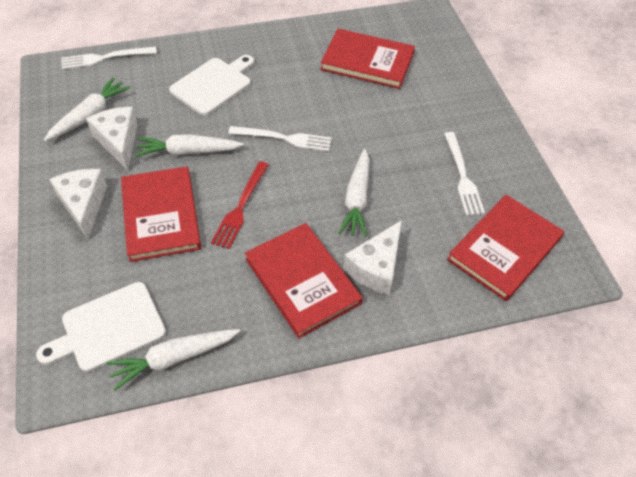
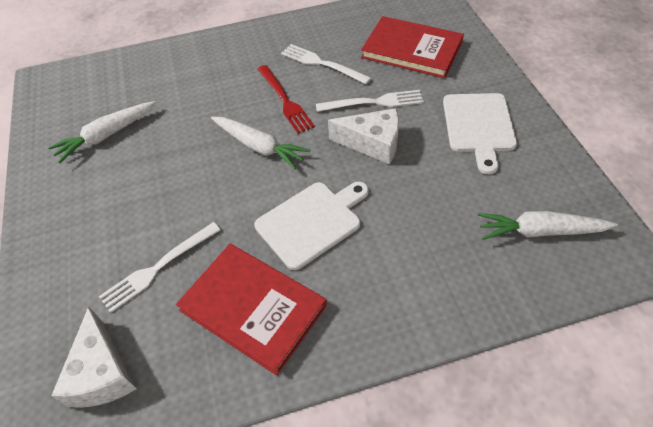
red book: [121,166,201,262] [245,223,363,339] [320,29,415,89] [447,195,564,301] = 4 -> [176,244,327,375] [361,16,464,78] = 2
white carrot: [44,77,130,142] [106,329,240,391] [135,134,244,157] [338,149,369,237] = 4 -> [48,101,156,163] [211,117,310,169] [478,211,618,240] = 3
white cheese: [49,169,107,239] [86,107,138,170] [343,220,402,295] = 3 -> [51,306,137,408] [328,108,399,164] = 2

